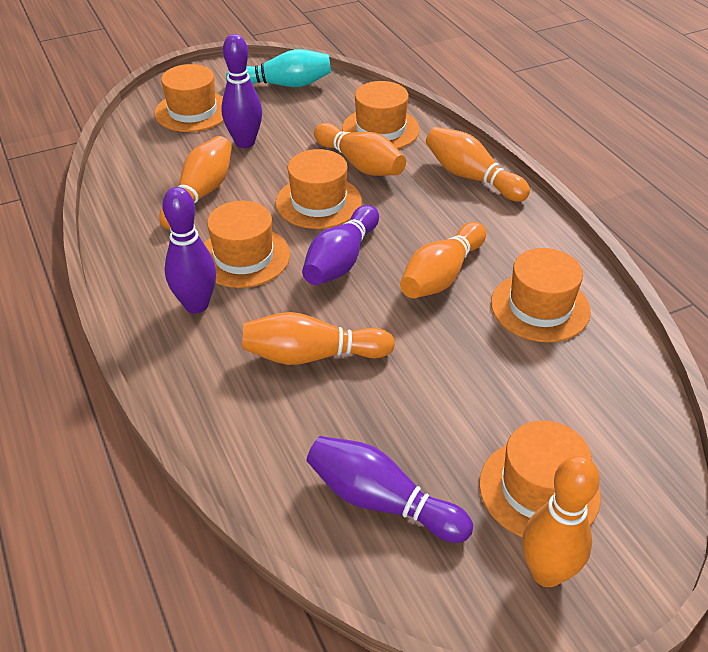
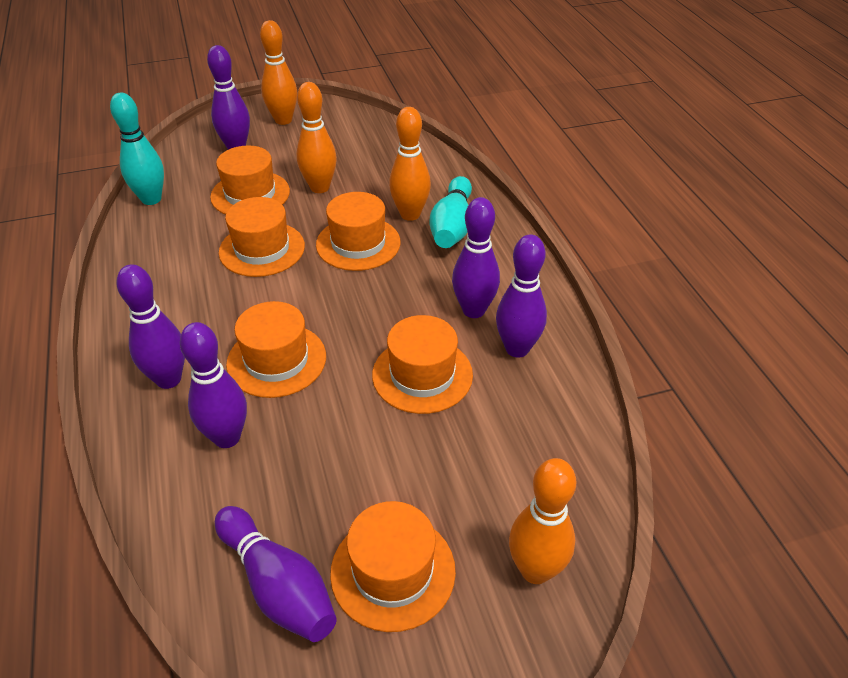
orange bowling pin: [159,136,232,230] [242,312,395,365] [314,123,406,176] [400,222,486,298] [426,127,530,202] [522,455,600,587] = 6 -> [260,20,297,125] [296,82,337,193] [389,107,431,221] [509,458,576,584] = 4
purple bowling pin: [162,187,216,313] [221,34,262,148] [302,205,379,285] [307,436,473,543] = 4 -> [117,264,185,389] [180,322,247,448] [207,45,250,150] [215,506,337,642] [452,197,500,318] [496,234,547,358] = 6
turquoise bowling pin: [226,49,331,87] = 1 -> [110,92,164,205] [429,176,472,248] = 2

